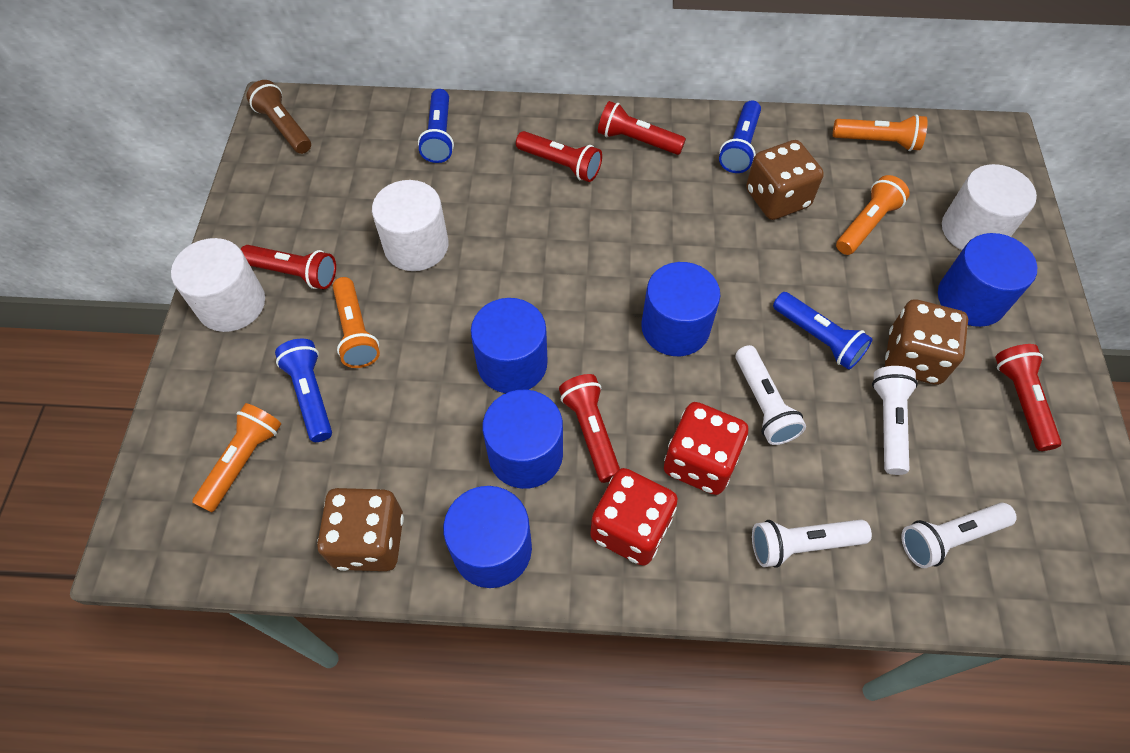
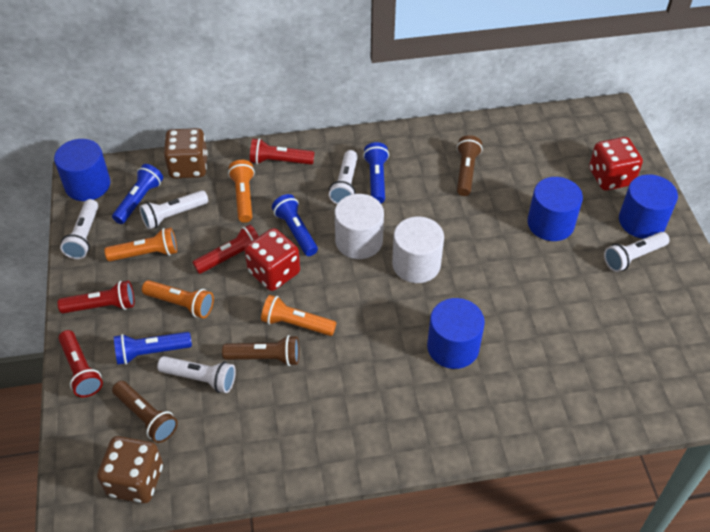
blue cylinder: [443,486,532,588] [471,298,548,393] [482,390,563,489] [642,262,720,356] [938,233,1037,327] = 5 -> [54,139,110,201] [427,298,485,369] [527,177,583,241] [619,174,678,239] = 4
brown dice: [317,488,404,571] [746,140,824,220] [885,299,968,385] = 3 -> [97,436,163,503] [164,128,208,179] = 2
brown flashlight: [247,80,311,154] = 1 -> [112,381,178,443] [222,335,299,366] [457,135,483,196] = 3
red flashlight: [241,245,336,289] [516,131,602,182] [559,374,620,483] [598,101,686,155] [995,344,1062,451] = 5 -> [58,281,134,313] [58,330,103,397] [192,225,259,274] [250,138,314,165] = 4
white cylinder: [171,238,265,332] [372,180,449,271] [942,164,1037,250] = 3 -> [335,194,384,259] [392,216,444,283] = 2
white flashlight: [735,345,806,445] [752,519,872,568] [872,366,918,475] [901,503,1017,568] = 4 -> [60,199,98,259] [139,190,208,229] [157,356,236,393] [329,150,358,204] [604,232,670,272] = 5

